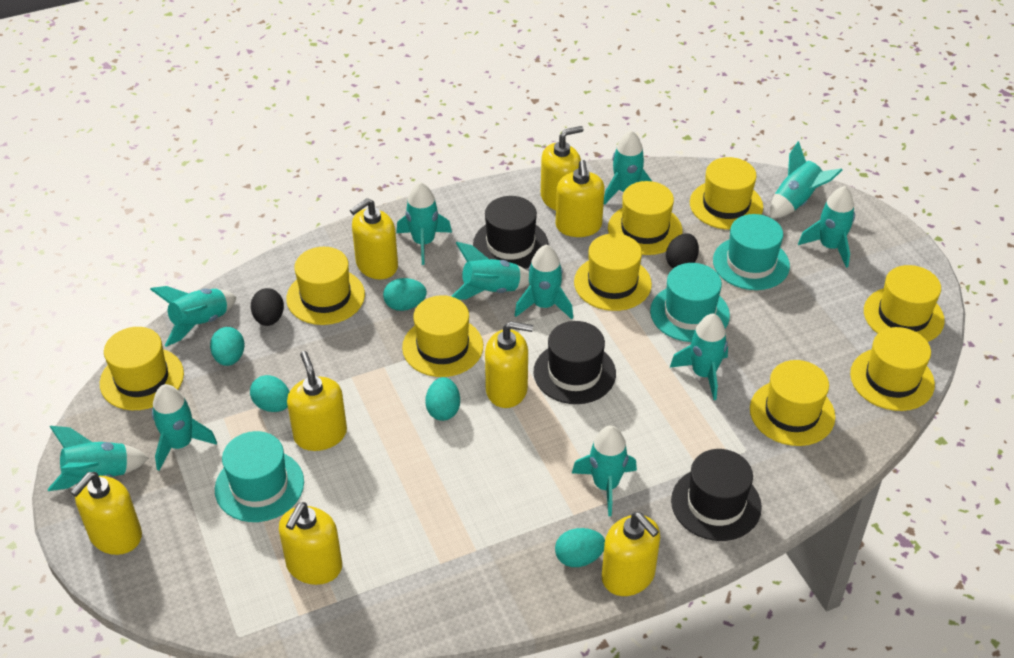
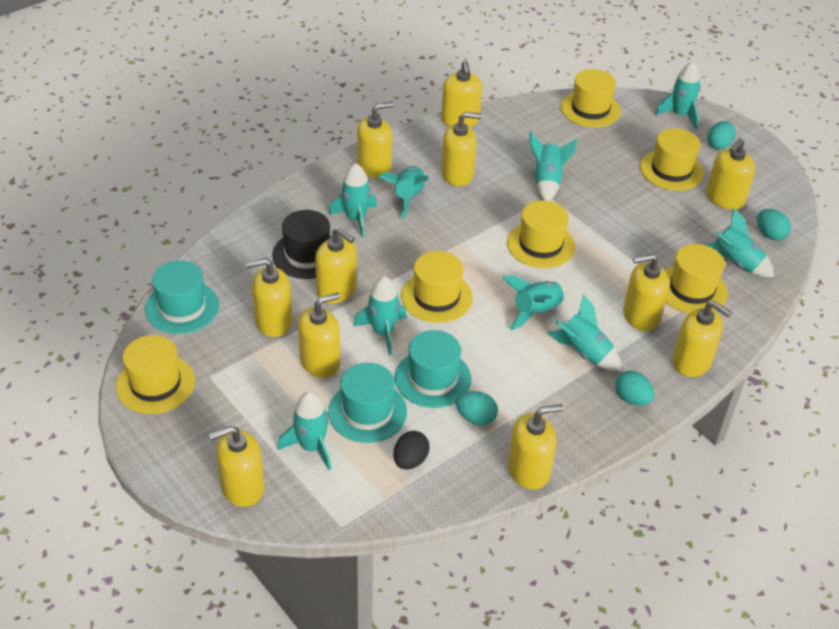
black egg: [251,288,284,326] [666,234,699,268] = 2 -> [393,431,430,470] = 1
black hat: [473,196,548,269] [533,321,616,404] [671,449,762,541] = 3 -> [272,210,331,279] = 1
turquoise egg: [210,327,244,366] [250,375,290,412] [383,278,427,311] [425,377,460,421] [555,528,605,567] = 5 -> [456,391,498,426] [615,371,654,406] [707,121,735,150] [757,209,791,240] = 4
turquoise rocket: [48,426,149,491] [150,286,236,347] [152,384,217,471] [396,182,452,265] [451,242,529,300] [514,245,573,319] [572,426,637,516] [604,131,653,205] [670,313,728,400] [770,141,842,218] [798,186,855,268] = 11 -> [278,391,331,471] [329,163,377,238] [354,276,407,355] [379,166,429,219] [503,276,567,331] [530,132,577,201] [547,294,622,372] [655,61,701,129] [705,208,774,277] = 9
yellow hat: [100,327,184,410] [286,247,365,325] [402,295,483,377] [574,233,652,311] [608,181,682,255] [690,157,763,230] [750,360,835,446] [850,327,935,411] [864,265,945,342] = 9 -> [116,335,195,414] [401,251,473,323] [507,200,575,268] [561,69,621,127] [640,128,704,191] [664,244,728,314] = 6
yellow soap dispenser: [70,472,142,555] [279,502,342,585] [287,351,347,451] [350,198,398,279] [485,321,533,408] [541,126,583,211] [556,160,605,237] [602,512,660,596] = 8 -> [209,426,264,507] [246,258,293,337] [298,292,341,378] [315,228,357,303] [357,102,394,178] [441,60,482,127] [441,112,482,186] [508,404,563,490] [623,253,669,331] [673,301,732,377] [706,138,756,210] = 11

